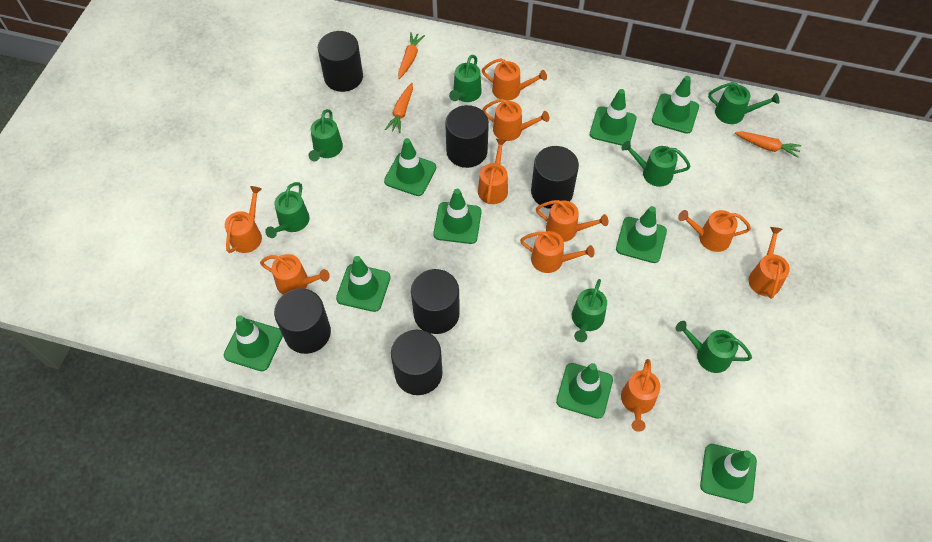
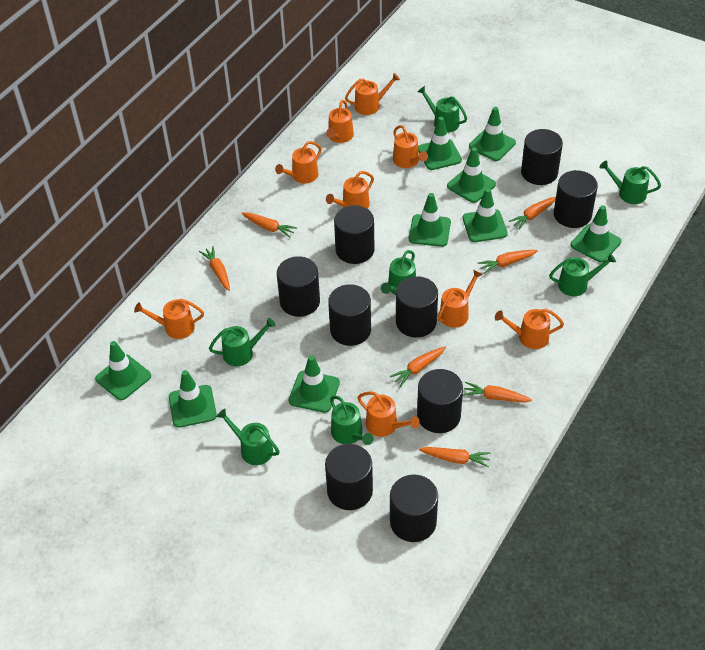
black cylinder: [274,288,331,354] [318,31,363,92] [391,330,443,395] [411,269,460,334] [445,105,489,168] [531,146,579,209] = 6 -> [277,256,320,317] [325,444,373,510] [328,284,371,346] [334,205,374,264] [390,474,438,542] [396,276,438,338] [417,369,463,433] [521,129,563,185] [554,170,598,228] = 9
orange carrot: [385,83,413,133] [398,32,425,79] [735,131,801,158] = 3 -> [199,246,230,291] [241,212,297,238] [390,347,446,387] [419,447,491,468] [463,382,532,403] [478,250,538,274] [509,197,556,230] = 7
orange watering can: [225,186,262,253] [260,254,330,295] [478,139,508,204] [482,58,547,101] [482,99,549,141] [520,231,595,273] [536,200,608,242] [621,359,660,432] [678,210,751,252] [748,227,790,299] = 10 -> [134,299,204,339] [275,141,322,183] [326,100,354,143] [326,171,374,209] [345,73,400,115] [357,391,420,437] [393,125,428,168] [437,269,483,328] [495,309,564,349] = 9

